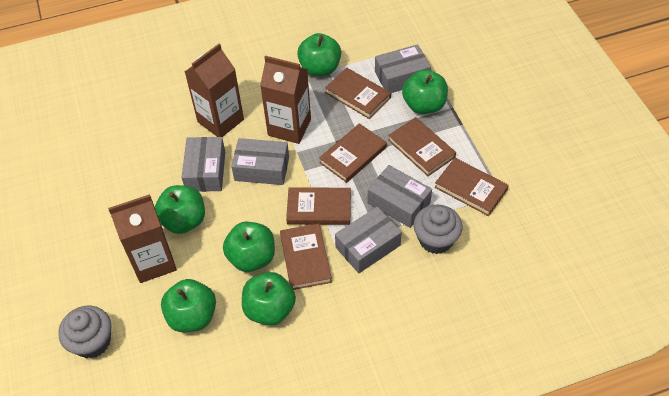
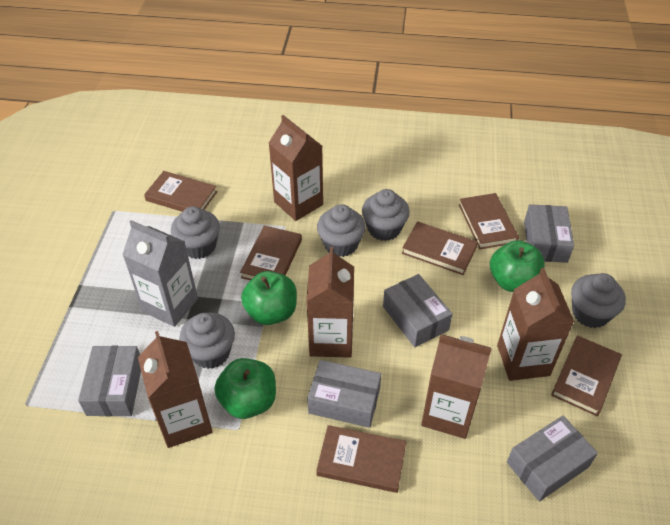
brown carton: [108,195,177,283] [185,44,244,137] [260,56,311,144] = 3 -> [138,331,213,448] [269,115,323,221] [307,247,354,358] [421,335,492,439] [497,268,574,381] = 5
green apple: [155,185,205,234] [161,279,216,332] [223,222,275,272] [242,272,296,326] [297,33,341,76] [402,70,448,114] = 6 -> [214,358,276,419] [241,271,297,325] [490,240,545,292] = 3
grey carton: none = 0 -> [122,220,198,327] = 1
grey cupcake: [58,306,111,359] [413,205,463,254] = 2 -> [171,206,220,259] [179,312,235,369] [317,204,366,257] [362,189,410,241] [571,273,626,328] = 5

